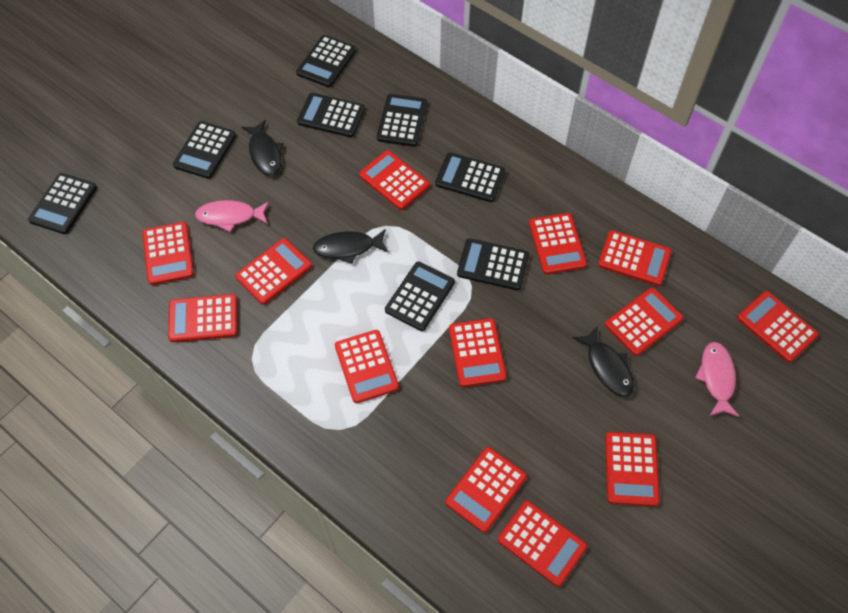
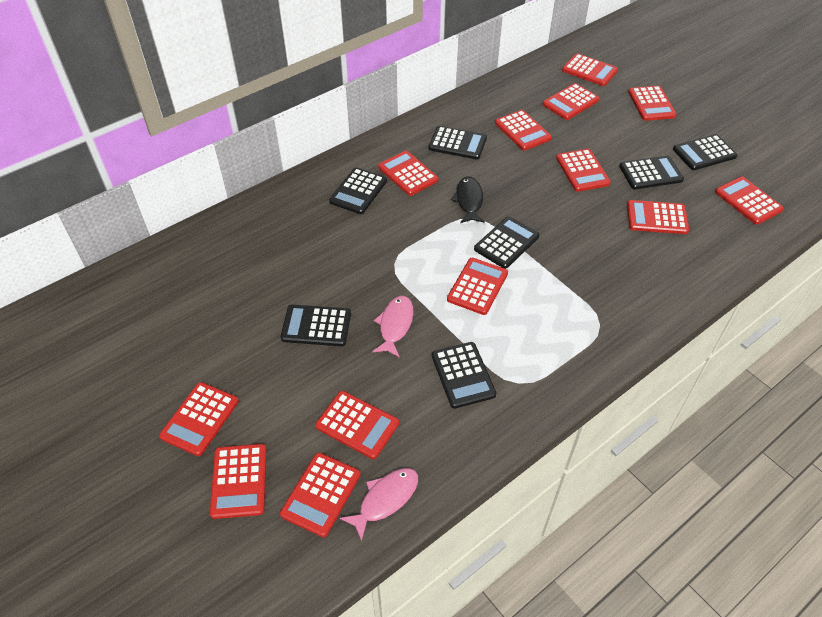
black calculator: [28,173,97,234] [173,121,236,179] [296,35,356,87] [297,93,365,137] [377,94,427,147] [385,261,455,331] [435,152,505,202] [457,238,529,290] = 8 -> [280,304,351,346] [329,168,387,214] [428,126,487,160] [432,342,496,409] [474,216,540,269] [619,156,684,189] [673,134,737,170] = 7
black fish: [241,120,283,175] [313,229,389,264] [573,327,634,397] = 3 -> [451,176,485,223] = 1

